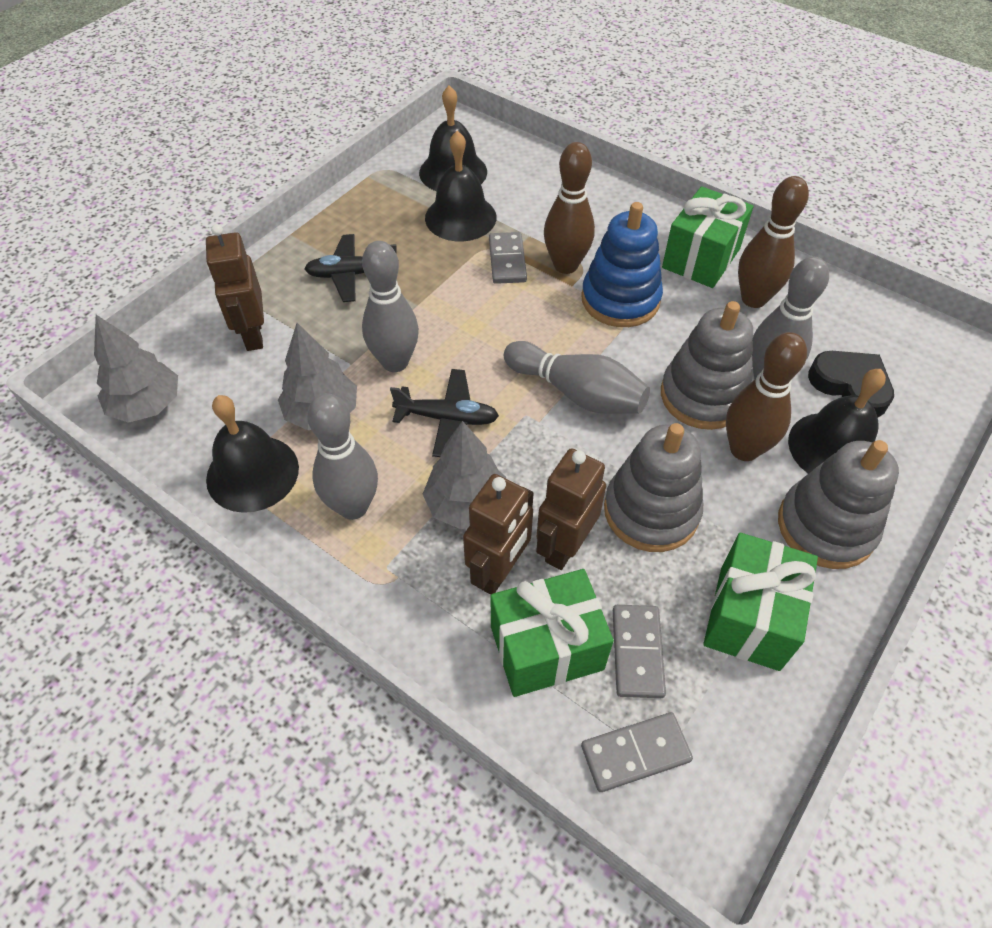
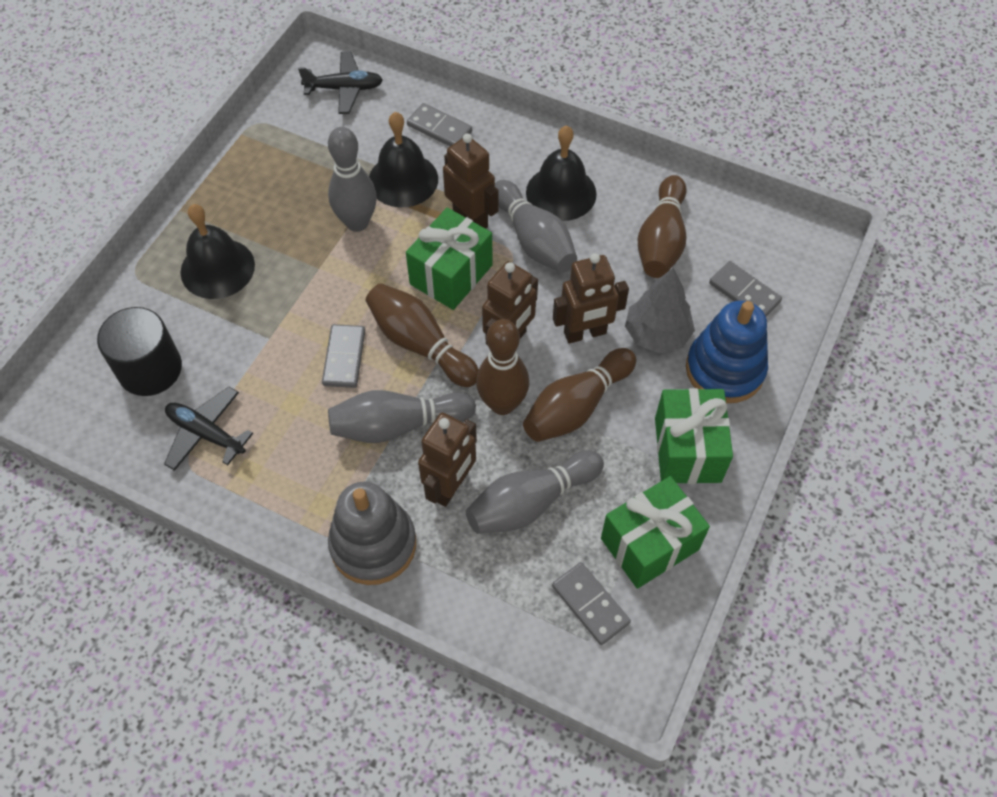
black bell: [206,395,299,513] [419,85,487,191] [425,131,496,241] [788,369,886,474] = 4 -> [180,204,255,299] [369,112,438,207] [526,125,597,221] = 3
black cylinder: none = 0 -> [97,307,182,396] = 1
black heart: [808,351,894,417] = 1 -> none = 0
brown bowling pin: [544,142,595,274] [726,332,807,461] [738,176,809,308] = 3 -> [366,283,479,387] [476,319,529,415] [523,348,636,442] [638,175,686,278] = 4
brown robot: [206,224,264,351] [463,474,534,595] [536,448,606,570] = 3 -> [418,413,477,507] [443,133,498,229] [482,261,538,345] [553,253,629,344] = 4
grey domino: [489,232,527,284] [581,712,693,792] [613,605,666,698] = 3 -> [322,324,365,388] [407,103,472,146] [552,562,631,645] [709,261,782,316] = 4
grey stacking toy: [604,423,703,552] [661,301,753,430] [778,440,899,569] = 3 -> [328,482,416,585] = 1
grey tree: [94,315,178,423] [278,323,357,430] [423,421,506,529] = 3 -> [625,268,695,353] = 1

